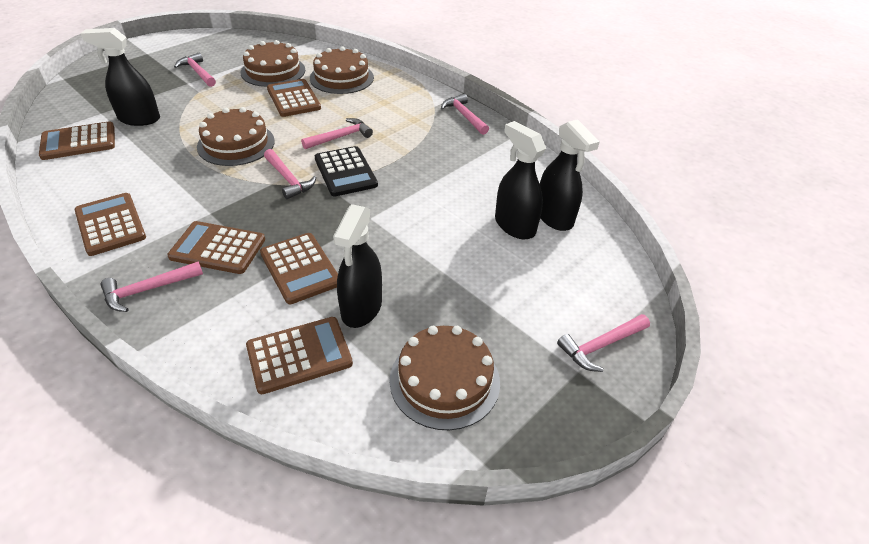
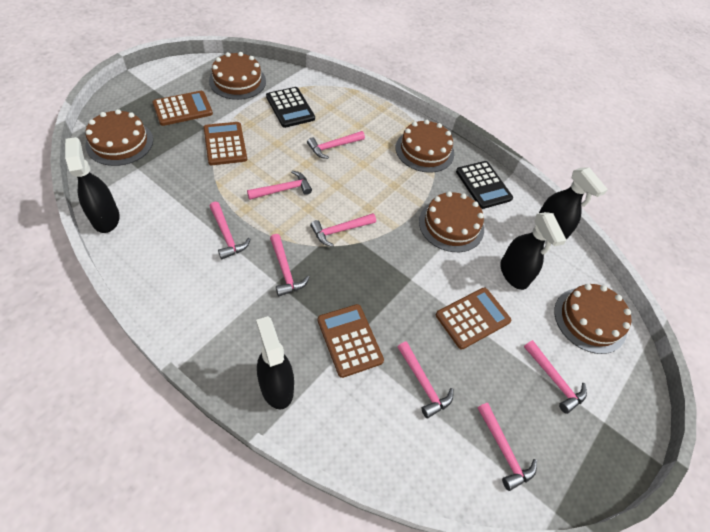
black calculator: [315,146,378,197] = 1 -> [266,87,315,128] [456,161,513,209] = 2
brown cake: [197,107,275,166] [241,40,305,87] [310,46,374,94] [390,326,500,430] = 4 -> [86,109,153,166] [209,52,266,100] [396,120,454,173] [419,191,484,252] [554,284,631,354] = 5
brown calculator: [39,121,115,160] [75,193,146,256] [167,221,265,274] [246,317,353,394] [260,233,338,304] [267,79,321,117] = 6 -> [152,91,213,126] [204,122,247,165] [318,304,384,378] [436,288,511,349] = 4
pink hammer: [100,261,203,312] [174,52,216,87] [264,149,316,199] [301,118,373,149] [441,94,489,135] [557,314,650,372] = 6 -> [209,202,251,259] [247,171,312,200] [270,234,309,296] [307,131,365,159] [310,213,376,247] [398,341,454,419] [477,403,537,491] [524,340,587,414] = 8

